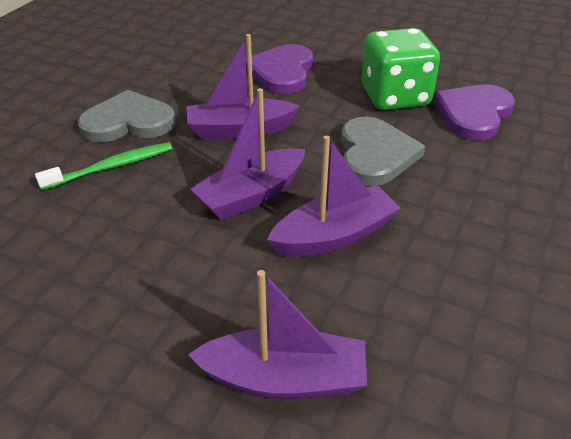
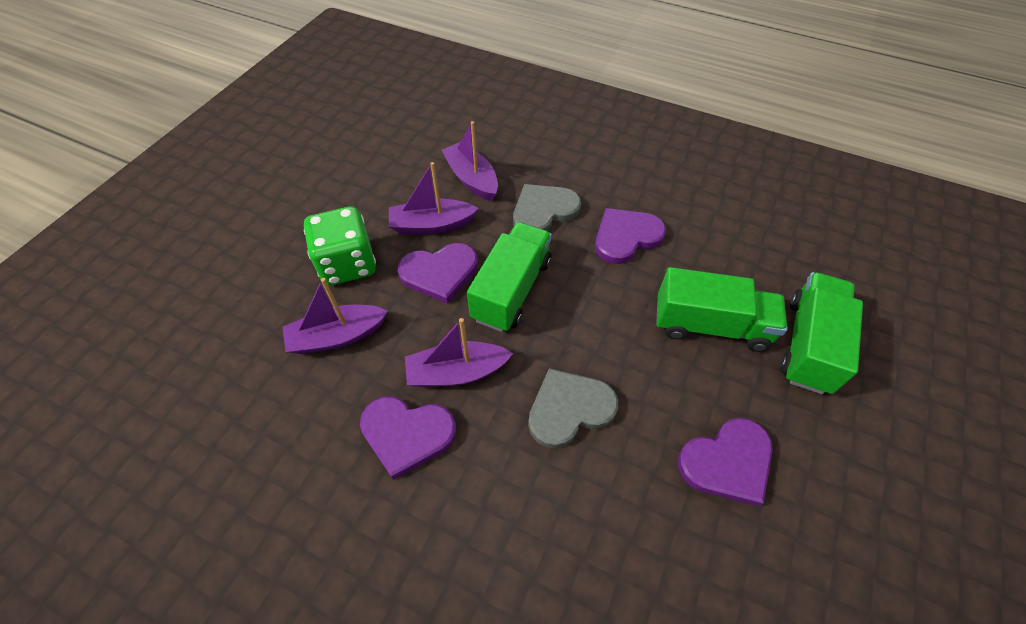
green toothbrush: [35,142,172,190] = 1 -> none = 0
green truck: none = 0 -> [467,222,552,332] [656,267,788,352] [780,272,863,394] = 3
purple heart: [245,44,313,94] [433,84,515,140] = 2 -> [360,396,456,480] [398,243,478,304] [595,208,666,264] [678,418,773,506] = 4

